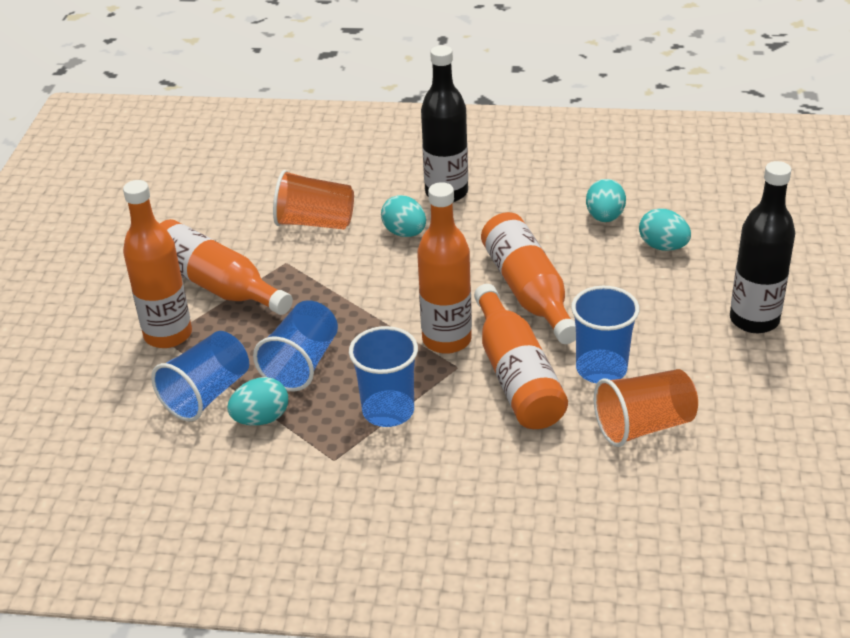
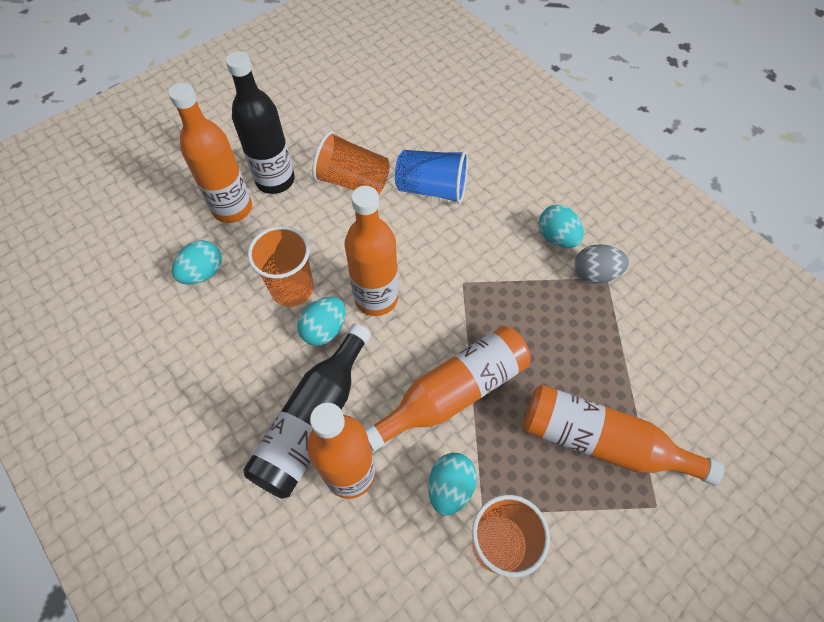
blue cup: [151,331,249,422] [253,300,338,391] [349,326,418,427] [571,286,639,383] = 4 -> [395,150,468,204] = 1
grey egg: none = 0 -> [575,244,629,284] = 1
orange cup: [273,170,354,230] [594,369,698,447] = 2 -> [248,226,314,307] [312,131,390,195] [472,495,550,577] = 3

